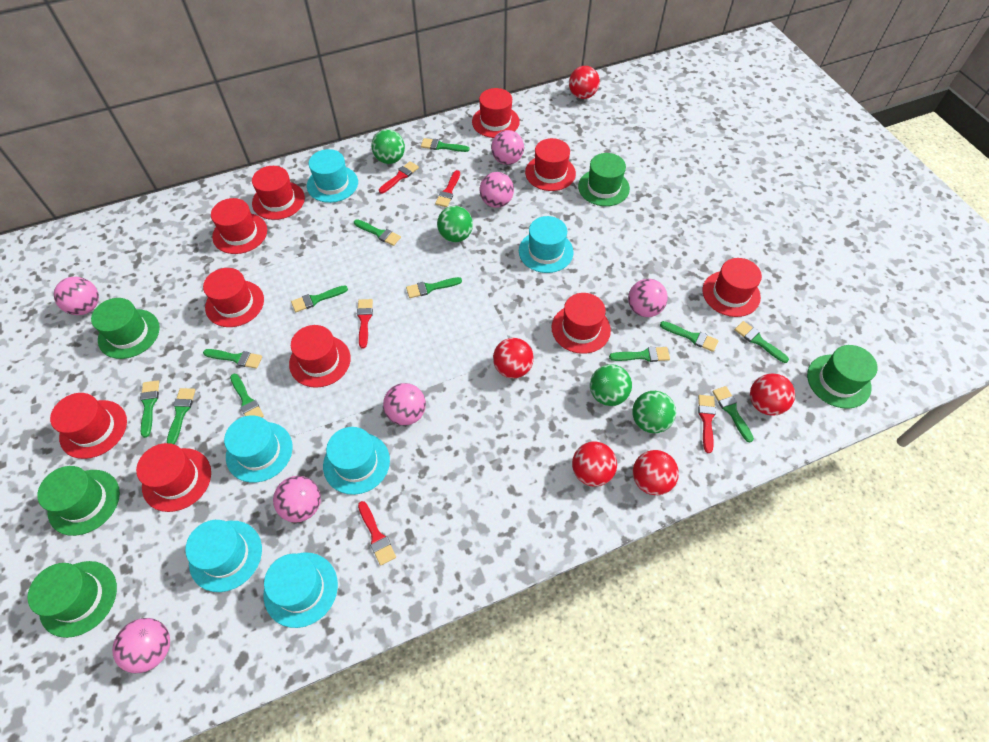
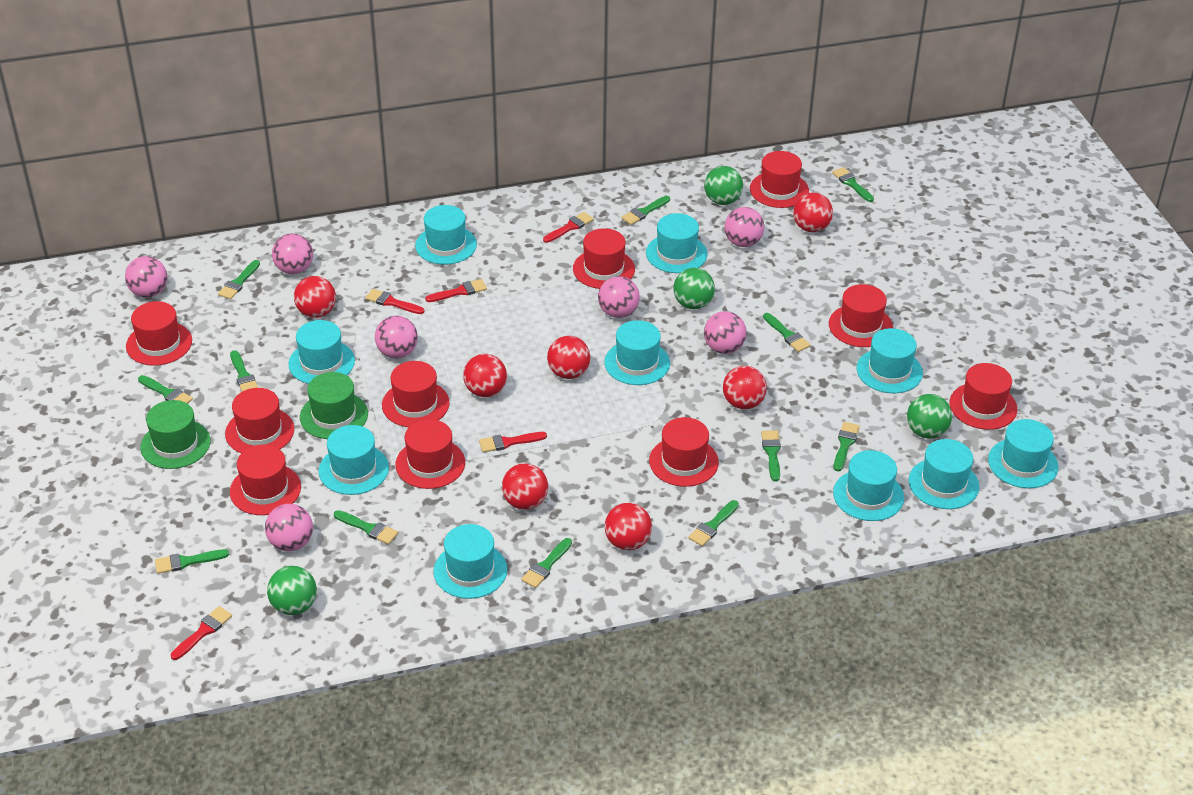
green hat: [28,561,117,638] [37,466,120,536] [91,298,160,359] [578,153,630,206] [807,345,878,409] = 5 -> [140,400,211,469] [300,372,368,439] = 2
red ball: [493,338,534,378] [569,66,600,99] [572,442,617,487] [633,450,679,495] [750,373,795,416] = 5 -> [294,276,336,318] [463,354,507,397] [502,463,548,510] [547,336,590,379] [604,503,652,550] [723,366,767,409] [793,193,833,232] = 7
turquoise hat: [185,520,262,592] [224,415,293,483] [264,552,338,628] [307,149,358,203] [323,427,390,495] [519,216,574,273] = 6 -> [288,320,355,384] [319,425,389,495] [415,205,477,265] [433,524,507,599] [604,320,670,385] [646,213,708,273] [833,450,904,521] [856,328,923,393] [909,439,979,509] [988,419,1059,488] = 10

